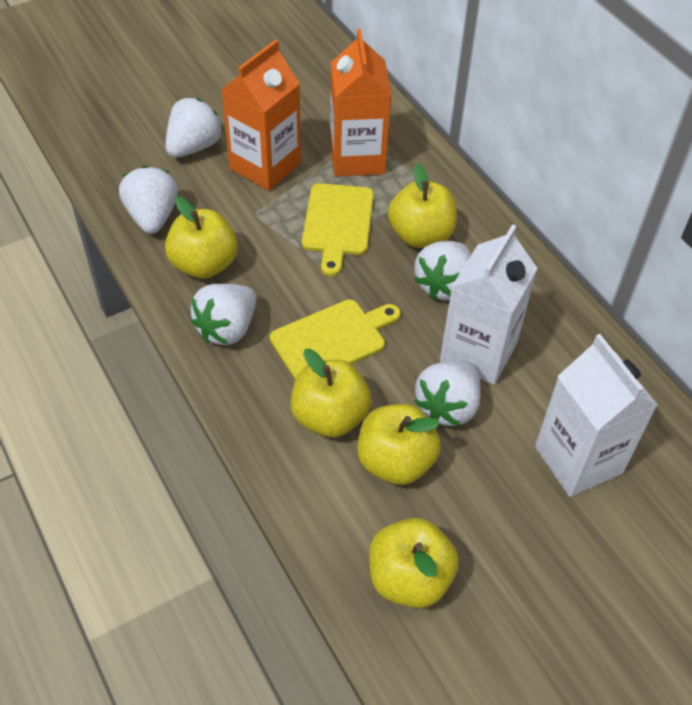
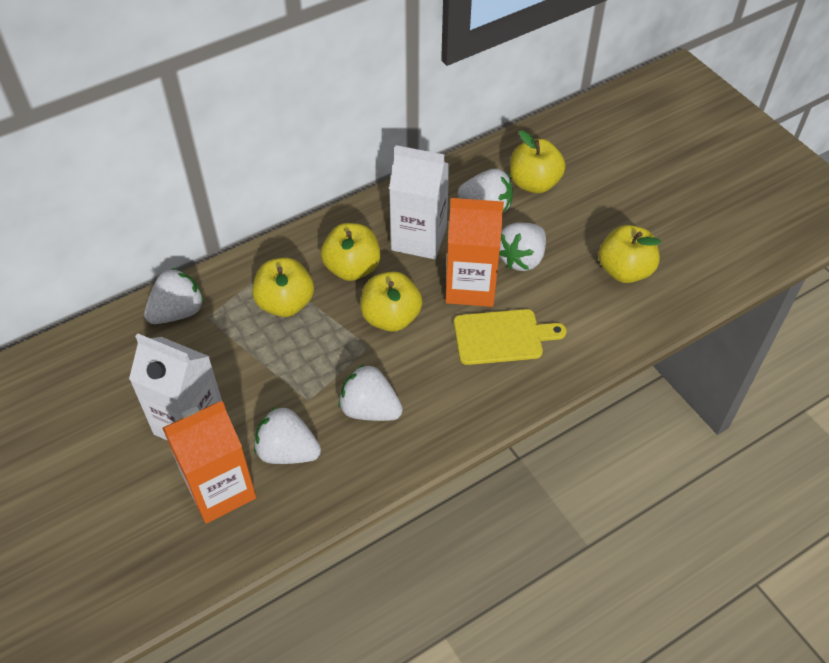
yellow cutting board: [270,299,400,380] [302,183,374,276] = 2 -> [454,309,567,365] = 1

